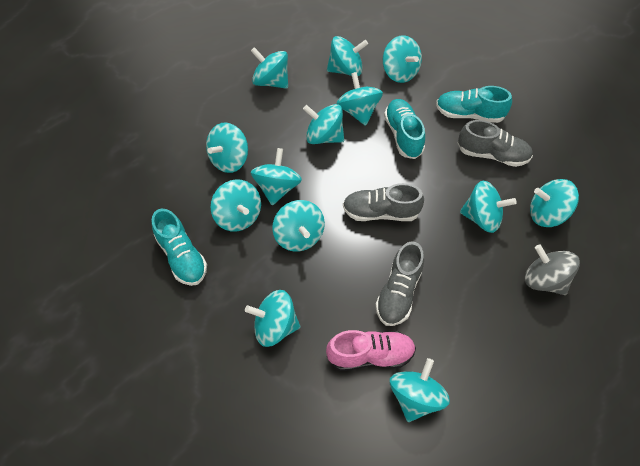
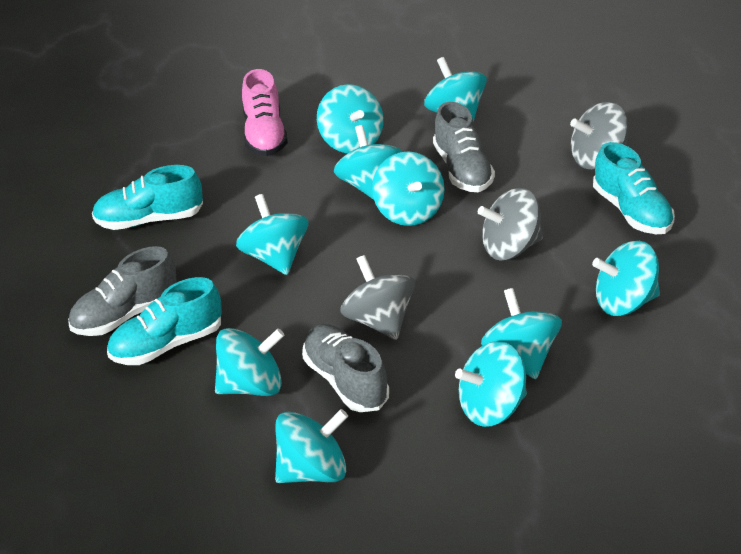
grey spinning top: [525,244,580,295] = 1 -> [340,255,415,340] [478,188,543,261] [570,102,629,169] = 3
turquoise spinning top: [206,122,248,173] [211,179,261,232] [245,290,300,347] [251,47,288,89] [251,148,302,205] [272,200,325,252] [303,104,344,144] [327,36,368,76] [336,72,383,126] [383,35,422,83] [390,358,450,422] [460,181,517,233] [530,179,579,227] = 13 -> [215,328,285,396] [236,194,309,275] [275,409,348,483] [317,84,384,153] [334,125,402,200] [372,151,444,226] [424,57,487,122] [455,341,527,427] [481,288,562,379] [592,241,660,316] = 10

